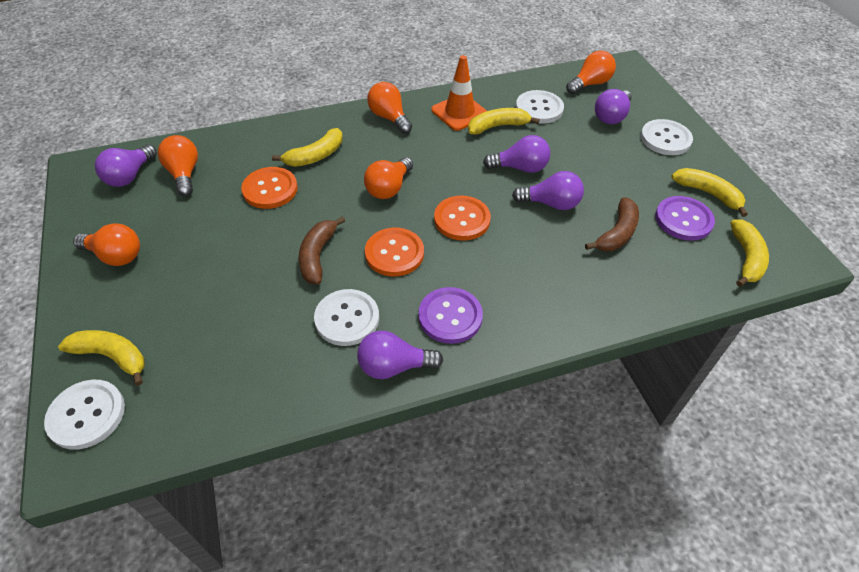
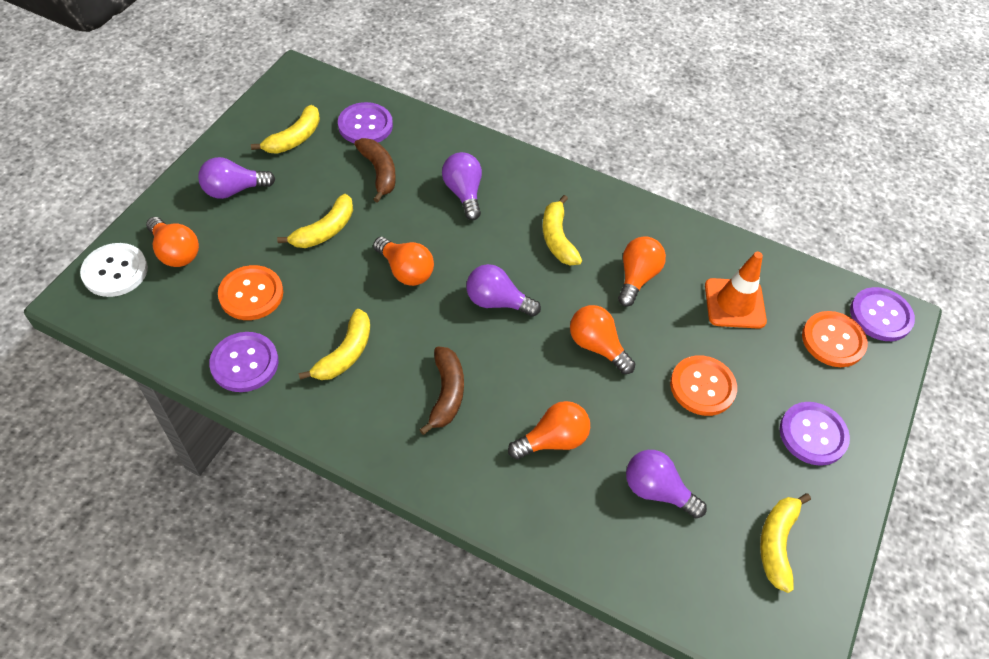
purple button: [418,287,483,344] [655,196,715,241] = 2 -> [209,332,279,392] [338,102,393,143] [780,402,850,466] [850,287,915,341] = 4
purple light bulb: [95,145,157,187] [357,331,443,379] [483,135,550,173] [512,171,584,210] [595,89,632,124] = 5 -> [198,157,275,199] [442,152,482,220] [466,264,541,317] [626,450,707,518] = 4
white button: [44,380,125,450] [314,289,379,346] [516,90,564,124] [641,119,693,155] = 4 -> [80,243,148,297] = 1

